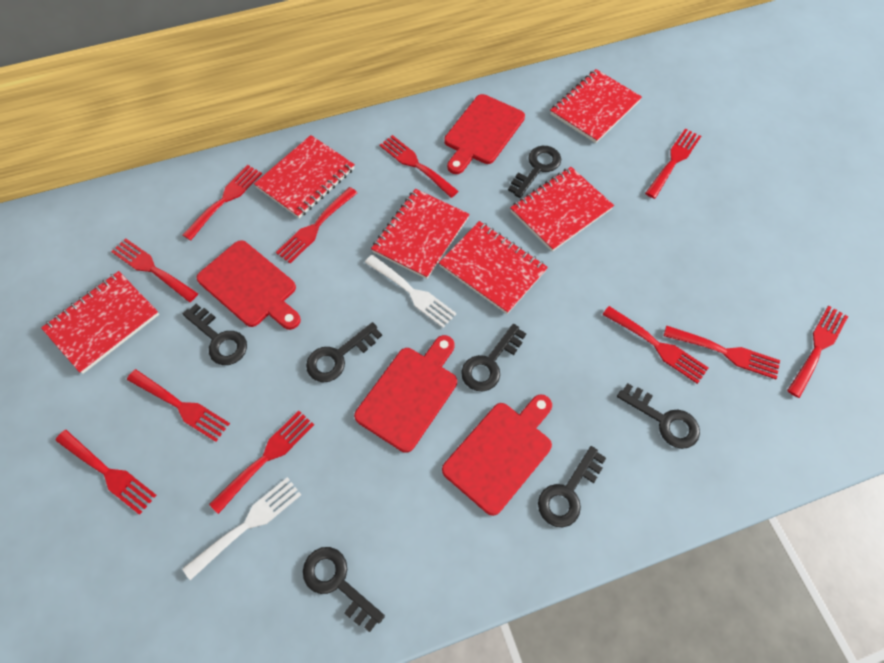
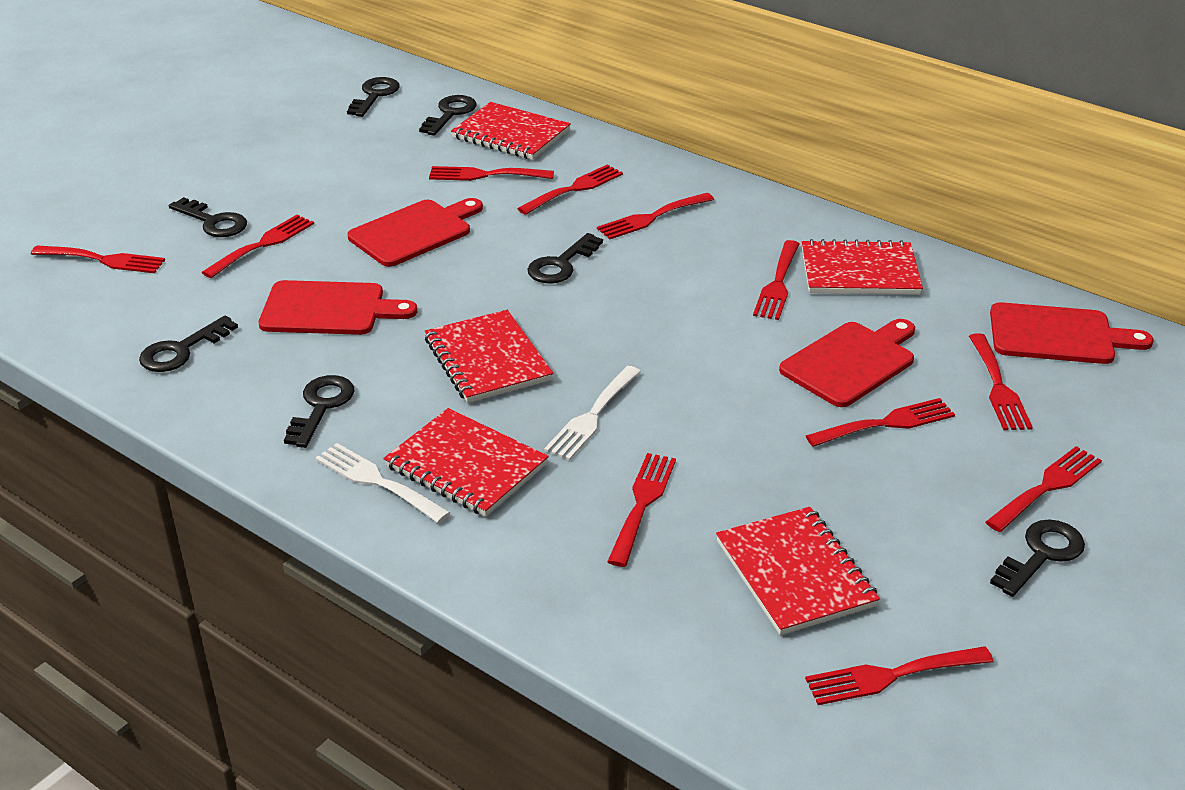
red notebook: [41,271,159,374] [254,135,355,218] [371,189,470,279] [439,221,548,314] [510,167,614,252] [550,69,642,143] = 6 -> [383,408,549,517] [425,310,553,403] [451,102,571,160] [716,507,880,635] [802,239,923,295] = 5

